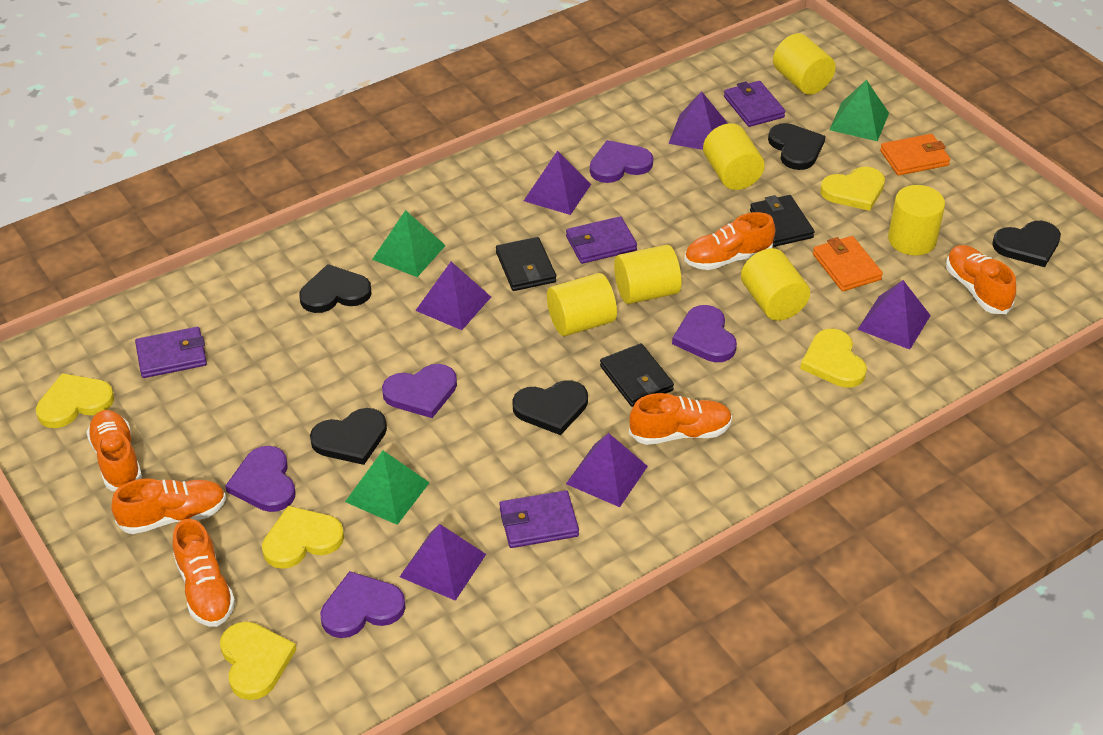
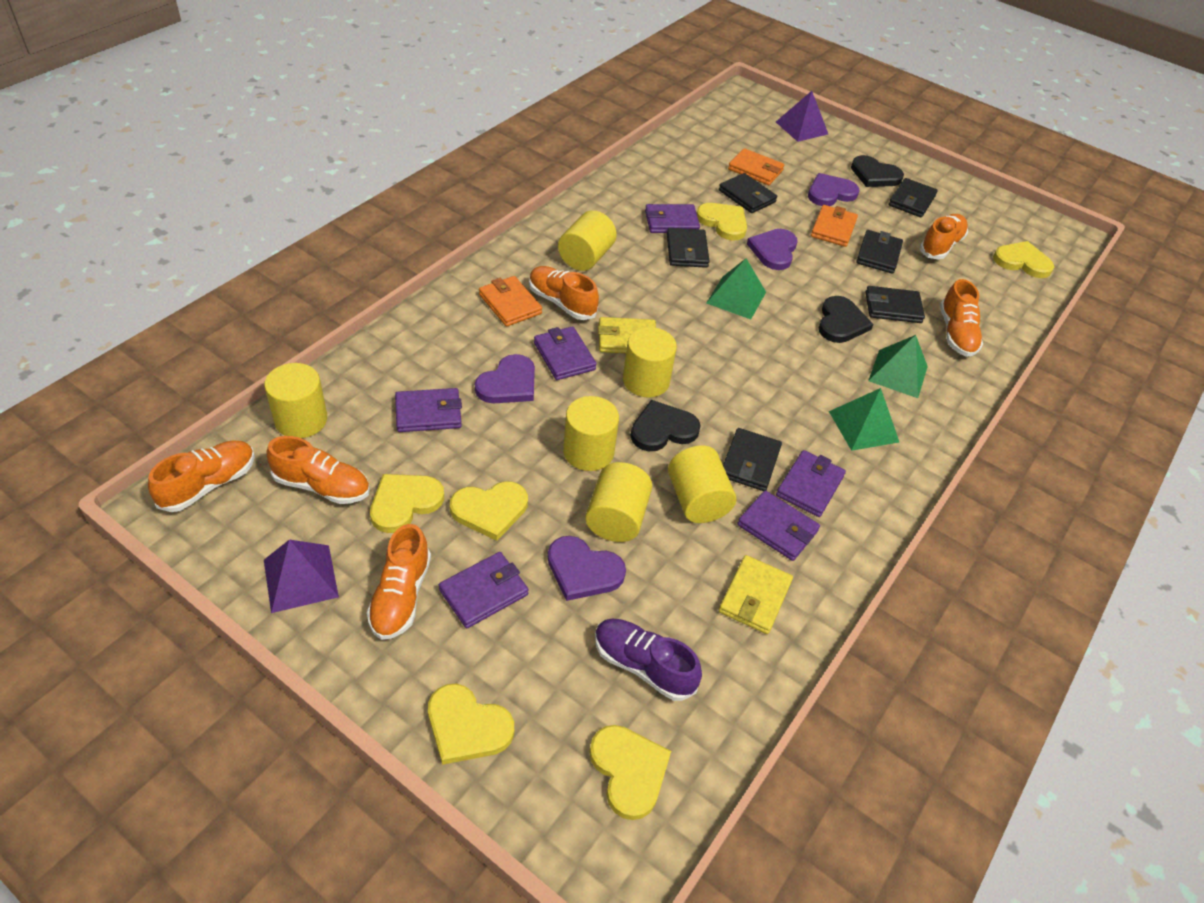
black heart: [299,264,371,313] [310,408,387,465] [512,380,588,435] [768,123,825,170] [992,221,1061,267] = 5 -> [630,400,701,451] [819,296,873,343] [851,155,904,187] = 3
black wallet: [496,237,556,291] [600,343,674,407] [750,195,815,247] = 3 -> [667,228,710,268] [719,173,777,213] [723,428,782,491] [856,230,903,274] [866,286,925,323] [889,178,938,218] = 6
orange wallet: [813,236,883,291] [880,134,950,175] = 2 -> [479,276,542,327] [728,148,784,185] [811,205,858,247] = 3
purple heart: [225,446,295,512] [320,571,406,638] [382,364,457,418] [590,140,653,183] [672,305,737,362] = 5 -> [475,354,535,403] [548,536,626,601] [747,229,797,270] [808,173,859,206] = 4
purple pyramid: [400,524,486,601] [415,262,491,330] [524,151,591,215] [566,433,648,507] [668,91,727,150] [857,280,931,350] = 6 -> [264,540,339,613] [776,91,828,142] = 2
purple shoe: none = 0 -> [595,619,702,701] = 1
purple wallet: [135,327,207,378] [499,490,579,548] [566,216,637,264] [724,81,786,127] = 4 -> [395,388,462,432] [439,552,529,628] [534,327,597,380] [645,204,700,233] [737,490,820,561] [776,450,846,517] = 6
yellow heart: [36,373,114,428] [220,621,297,700] [262,506,344,569] [800,329,867,388] [820,167,885,211] = 5 -> [370,474,444,533] [428,684,514,765] [450,481,528,541] [589,725,671,820] [697,203,747,240] [993,241,1054,278] = 6
yellow wallet: none = 0 -> [598,317,656,353] [719,555,793,634] = 2

